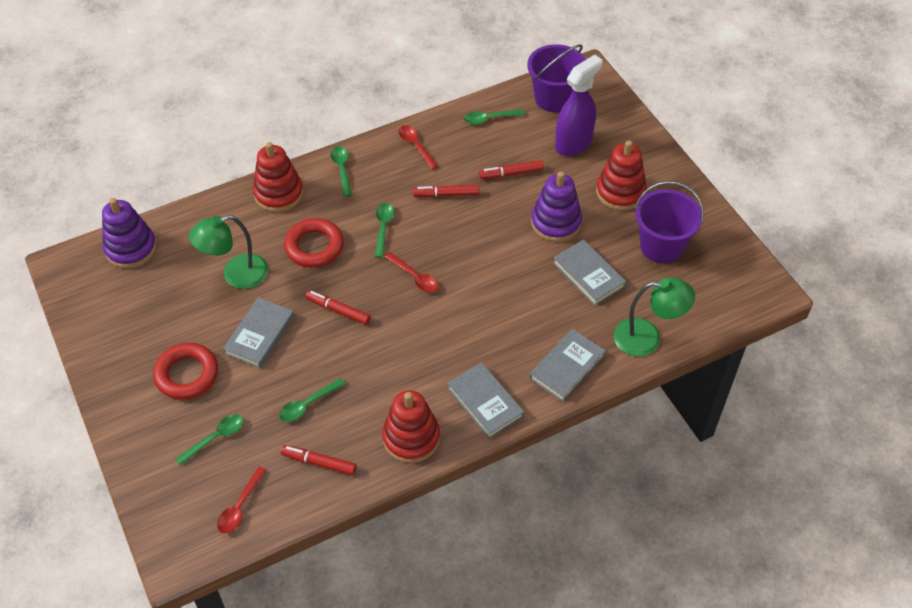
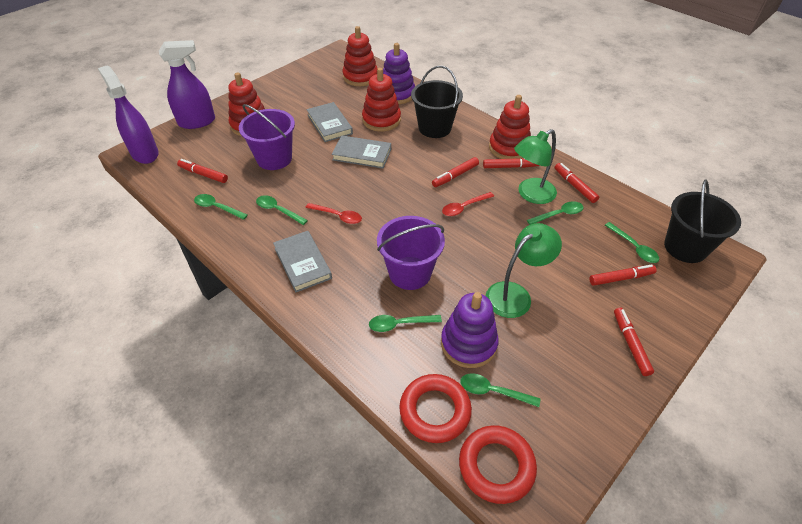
black bucket: none = 0 -> [411,66,463,138] [664,180,741,263] = 2
green spoon: [176,414,244,466] [279,378,346,422] [331,146,352,197] [375,203,394,258] [464,109,526,125] = 5 -> [194,194,248,220] [256,195,308,225] [369,315,442,332] [460,373,540,407] [527,201,583,225] [605,222,659,263] = 6
grey book: [223,297,294,368] [447,362,524,439] [529,329,606,402] [553,239,626,306] = 4 -> [273,231,332,292] [307,102,353,142] [332,135,391,168] = 3
purple spray bottle: [555,55,603,156] = 1 -> [98,65,159,164] [159,40,215,129] = 2
red marker: [281,445,357,475] [305,290,371,325] [413,185,479,197] [479,160,544,179] = 4 -> [177,159,228,183] [432,157,479,187] [483,158,540,168] [555,163,599,203] [589,264,657,286] [614,308,654,376] = 6
red spoon: [217,466,267,534] [385,252,438,293] [398,125,438,169] = 3 -> [305,203,362,224] [442,192,494,216] = 2
red stacking toy: [253,142,303,212] [382,390,440,463] [596,140,647,211] = 3 -> [228,72,265,136] [343,26,378,86] [362,68,401,131] [489,95,531,159] = 4

